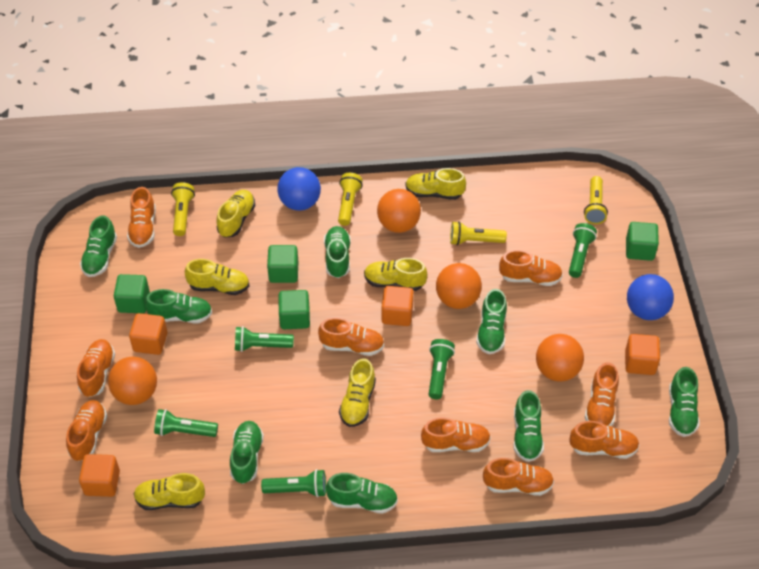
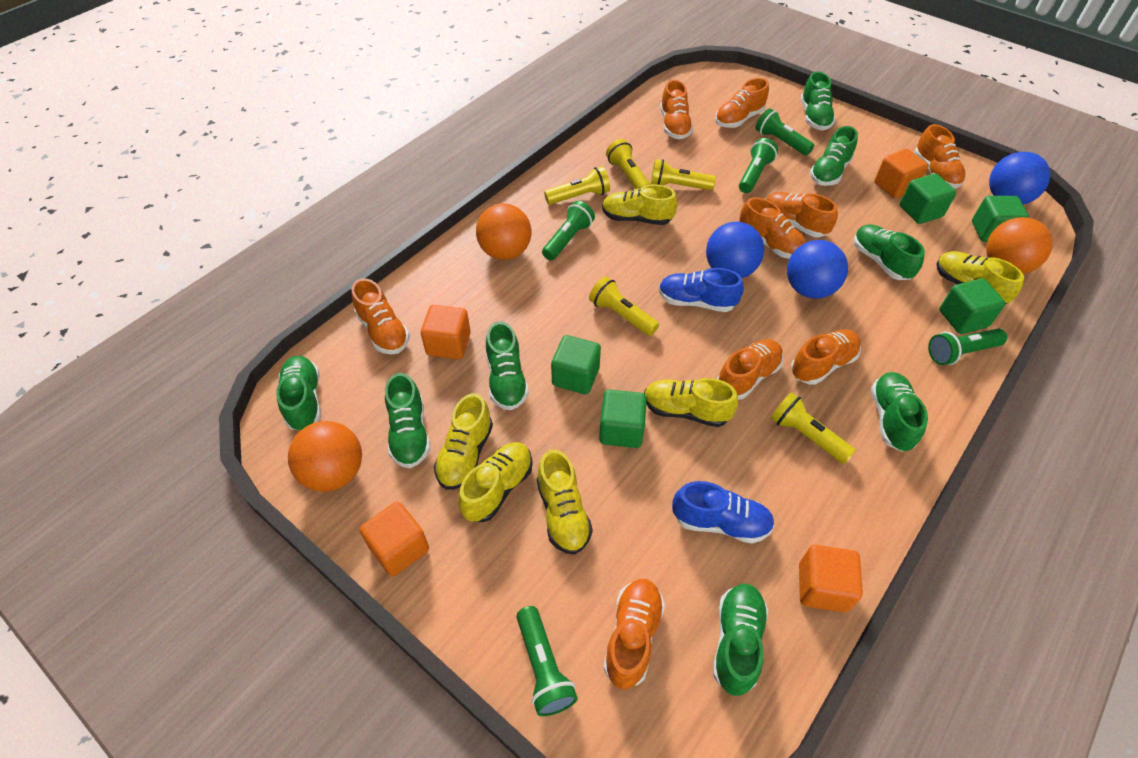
blue ball: [277,167,321,211] [627,274,674,320] = 2 -> [706,222,764,278] [787,240,848,299] [989,152,1050,205] = 3
blue shoe: none = 0 -> [659,268,744,312] [672,481,775,544] = 2
green cube: [114,274,150,313] [267,245,298,283] [279,290,310,329] [626,222,659,261] = 4 -> [551,335,601,394] [599,390,647,448] [900,174,956,224] [939,279,1006,334] [972,196,1029,242] = 5
orange ball: [108,357,157,405] [377,189,421,233] [436,263,482,309] [536,334,584,382] = 4 -> [288,421,362,492] [476,203,532,260] [986,217,1053,274] = 3
yellow flashlight: [171,182,195,236] [338,173,363,226] [450,221,507,245] [584,176,608,224] = 4 -> [544,166,610,205] [589,276,659,336] [606,139,651,189] [650,159,716,190] [771,392,856,464] = 5

